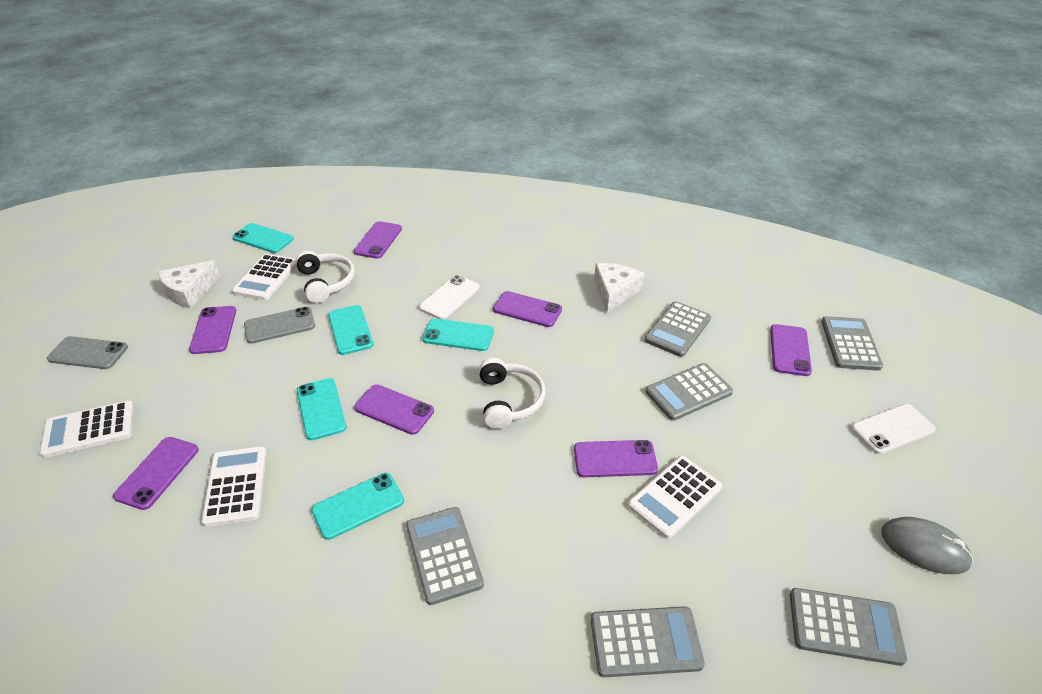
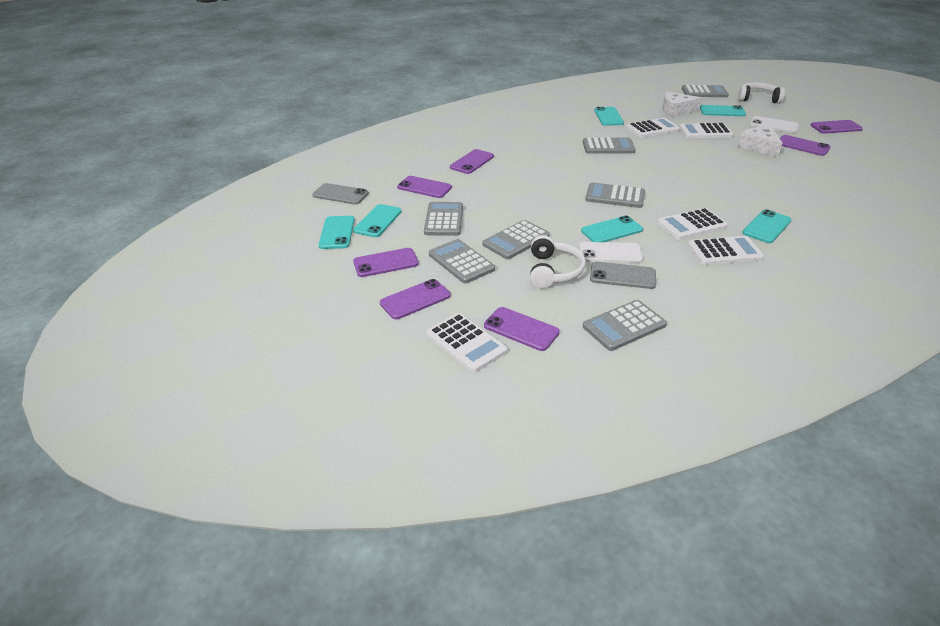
grey calculator: [406,507,484,605] [590,606,705,677] [644,301,711,357] [645,363,733,421] [790,588,907,666] [821,316,883,371] = 6 -> [424,202,463,236] [429,239,495,284] [483,220,550,259] [583,138,636,154] [583,300,667,351] [585,183,645,208] [682,85,729,97] = 7
grey mouse: [881,517,973,574] = 1 -> none = 0
turquoise phone: [232,223,293,253] [297,378,346,440] [311,473,404,540] [328,305,373,355] [422,318,494,351] = 5 -> [318,216,355,249] [353,204,402,237] [581,216,643,242] [594,107,624,126] [700,105,746,116] [742,209,792,243] = 6
white calculator: [39,401,134,458] [201,446,267,527] [232,254,296,300] [628,456,722,539] = 4 -> [426,313,507,373] [626,118,680,138] [657,208,728,240] [679,123,733,138] [688,236,764,265] = 5

